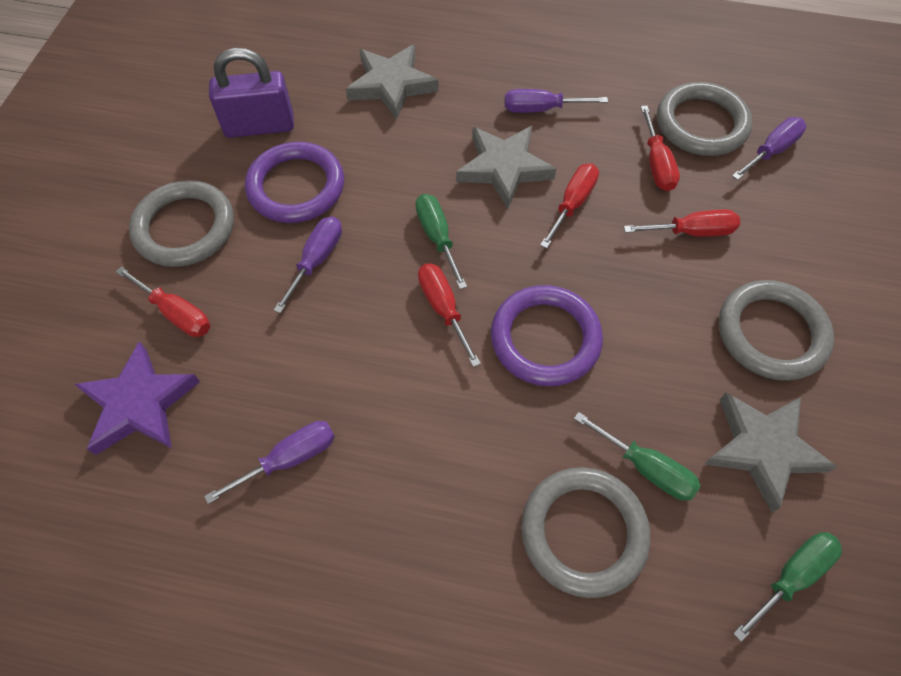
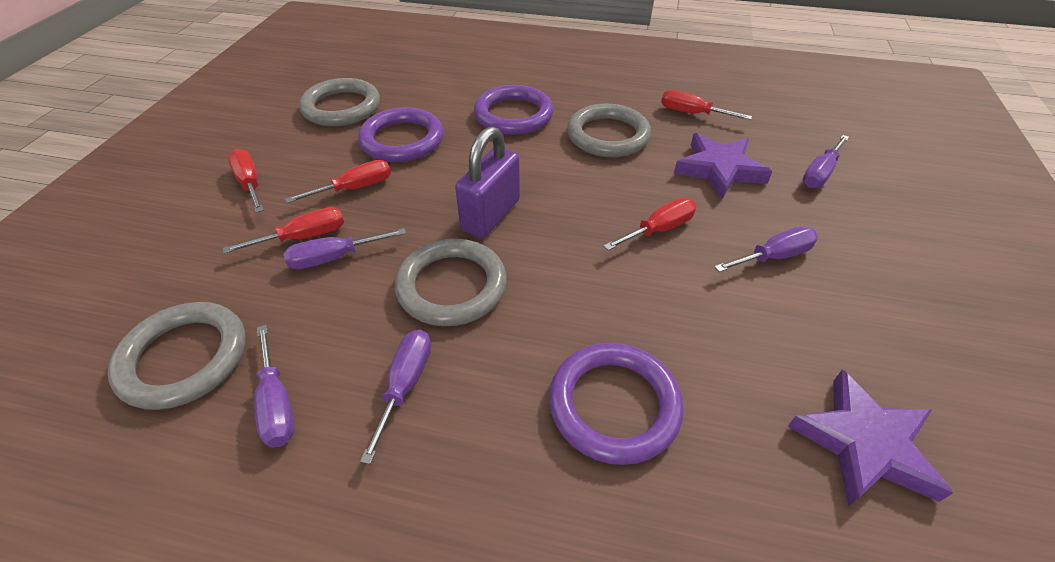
green screwdriver: [415,194,467,289] [574,412,701,501] [733,532,842,642] = 3 -> none = 0
grey star: [346,44,439,120] [456,126,556,209] [704,392,837,513] = 3 -> none = 0
purple ring: [245,142,344,223] [491,285,603,386] = 2 -> [358,107,444,162] [474,85,554,135] [549,343,684,465] = 3
purple screwdriver: [204,421,335,504] [273,217,342,314] [505,89,608,113] [732,117,807,180] = 4 -> [254,325,294,448] [284,228,406,269] [360,330,431,464] [714,227,818,272] [803,135,849,188] = 5
purple star: [74,341,200,455] = 1 -> [674,133,772,199] [788,369,953,507] = 2

